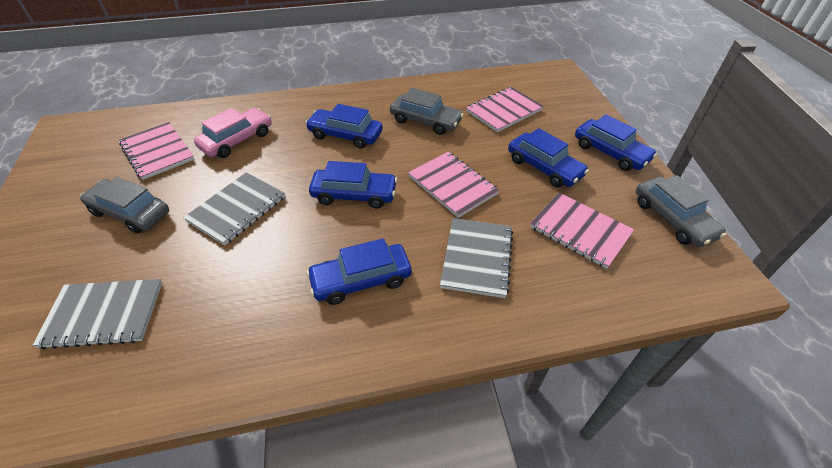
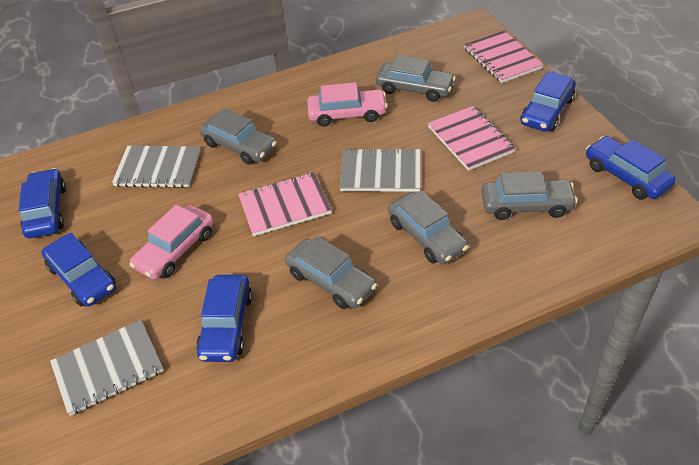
grey car: [80,177,169,234] [390,88,464,135] [636,175,726,247] = 3 -> [199,108,277,165] [285,236,377,309] [376,55,456,102] [388,191,469,264] [481,171,577,220] = 5
pink car: [194,108,272,158] = 1 -> [129,205,214,280] [307,82,388,127] = 2
pink notebook: [119,122,194,180] [408,152,499,218] [466,87,544,132] [530,192,634,269] = 4 -> [238,172,332,236] [428,106,516,171] [464,31,544,83] = 3

